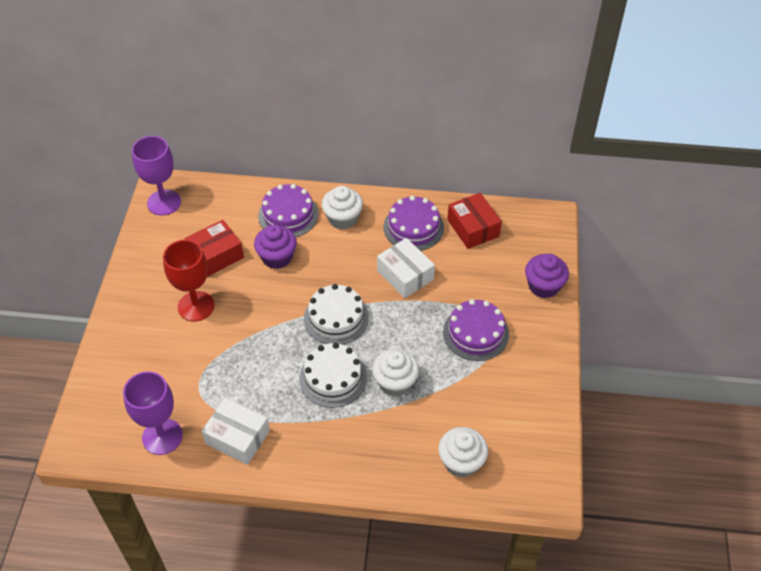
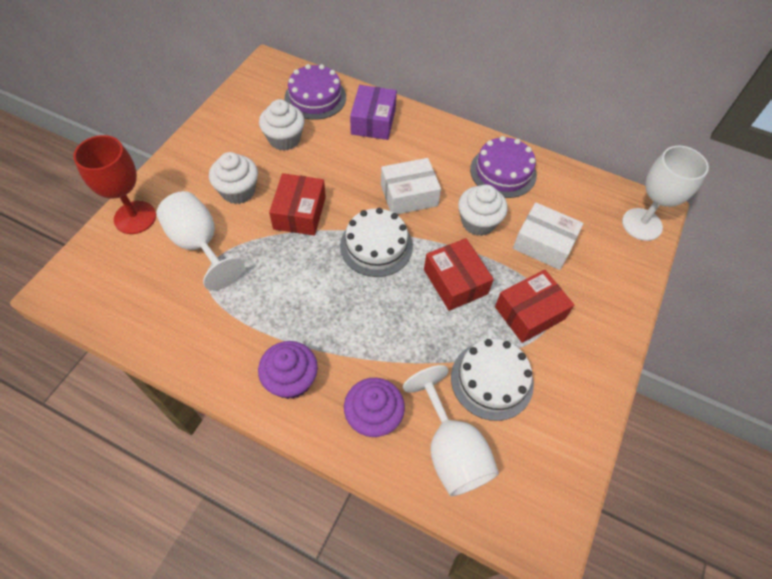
purple box: none = 0 -> [350,85,397,140] = 1
purple cake: [258,184,318,237] [383,196,444,251] [443,299,509,361] = 3 -> [285,64,346,120] [470,136,537,198] = 2
purple goblet: [123,371,183,455] [132,136,181,215] = 2 -> none = 0
red box: [184,220,244,277] [447,193,502,249] = 2 -> [269,173,326,236] [424,238,494,311] [495,270,574,343] = 3
white goblet: none = 0 -> [156,191,245,290] [403,365,499,496] [622,146,709,241] = 3

